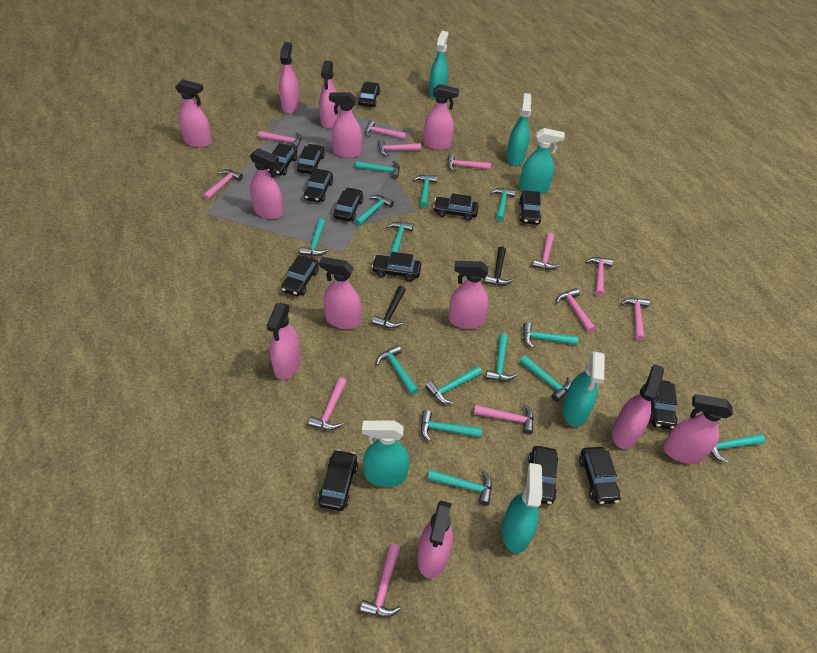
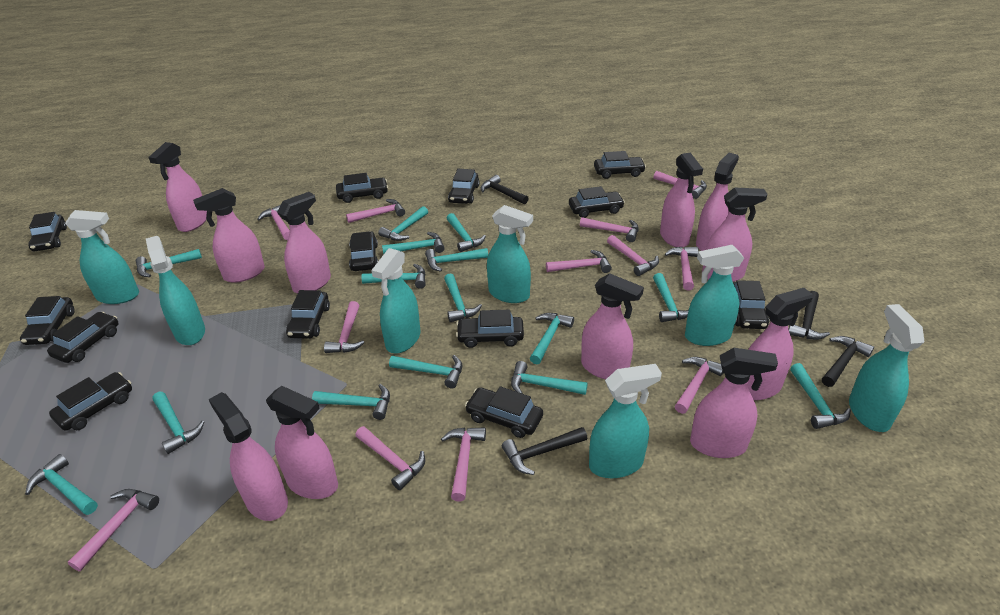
black hammer: [372,286,406,328] [485,246,513,285] = 2 -> [481,175,529,204] [502,427,587,475] [788,291,830,340] [822,336,874,387] = 4
pink spray bottle: [175,79,212,148] [250,148,283,219] [267,303,301,380] [279,42,300,114] [319,60,339,128] [319,257,361,329] [329,92,362,158] [418,501,453,579] [423,84,459,150] [448,261,489,329] [612,364,664,449] [663,394,733,464] = 12 -> [148,142,207,232] [193,188,265,283] [209,392,288,521] [266,386,338,499] [278,192,331,293] [581,274,644,379] [660,153,703,248] [690,348,778,458] [696,153,739,251] [702,187,768,282] [747,288,813,400] = 11
turquoise hammer: [300,218,328,256] [355,195,394,226] [356,161,400,179] [376,345,419,395] [387,222,413,256] [413,175,437,208] [421,410,482,442] [426,366,482,404] [427,470,492,506] [486,334,517,381] [490,188,516,222] [520,355,571,402] [523,322,578,348] [711,434,765,463] = 14 -> [25,454,98,515] [136,249,202,277] [152,392,204,454] [312,384,390,420] [362,264,426,289] [378,206,428,241] [382,232,444,254] [389,355,462,389] [425,248,488,271] [444,273,482,322] [446,213,486,252] [511,361,588,395] [530,313,574,364] [653,273,689,322] [790,363,851,429] = 15
turquoise spray bottle: [362,420,409,487] [429,31,449,99] [502,463,542,553] [506,93,531,166] [519,128,565,194] [562,351,605,427] = 6 -> [65,210,139,304] [146,236,205,345] [371,248,421,353] [487,205,533,303] [589,364,662,478] [685,245,744,346] [849,304,924,432] = 7

